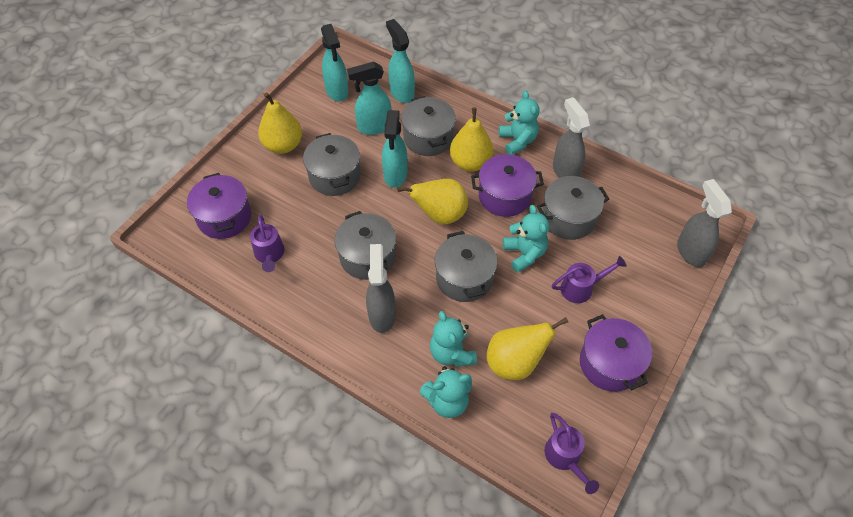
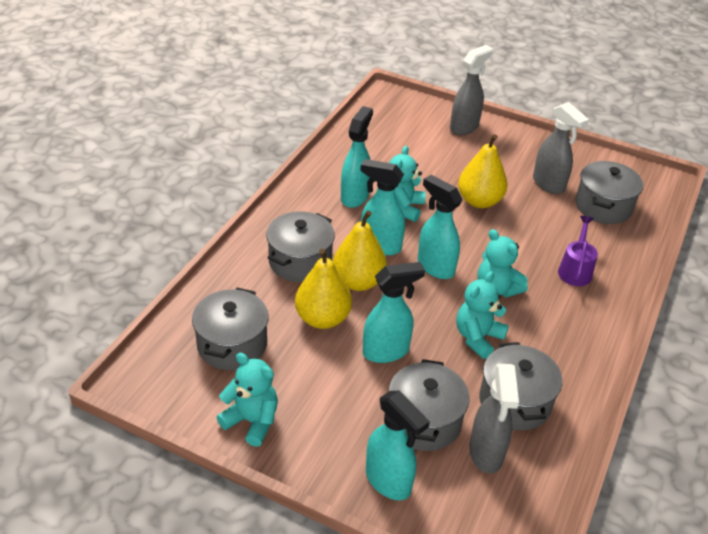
purple pot: [187,173,251,239] [471,154,544,217] [580,314,652,392] = 3 -> none = 0
purple watering can: [250,215,284,272] [544,413,599,494] [552,256,627,303] = 3 -> [558,216,598,286] = 1
turquoise spray bottle: [321,24,349,102] [347,61,392,135] [382,110,408,188] [386,19,415,103] = 4 -> [341,106,373,208] [360,159,405,256] [363,262,425,363] [366,391,430,500] [418,175,462,279] = 5
yellow pear: [258,93,302,154] [397,179,468,224] [450,107,494,171] [487,317,568,380] = 4 -> [295,249,352,329] [333,210,387,291] [458,134,508,208] = 3

